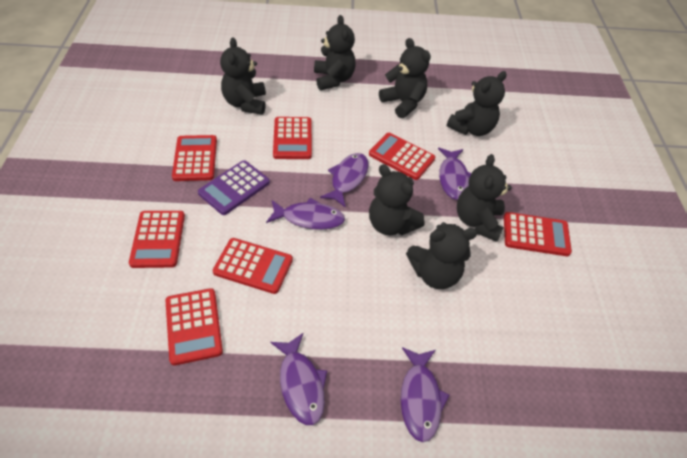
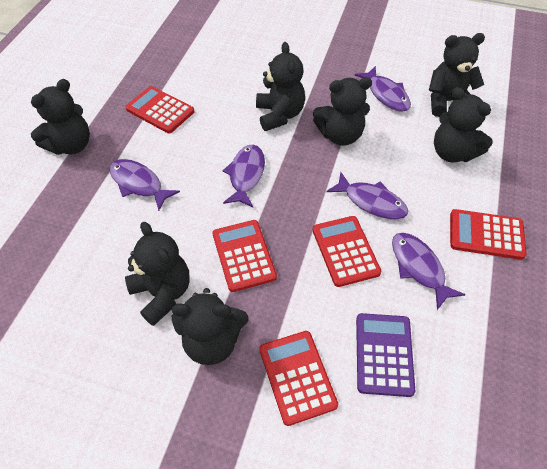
red calculator: [129,211,185,268] [165,288,223,366] [172,135,217,181] [213,238,293,294] [273,117,312,159] [369,133,435,180] [504,212,572,256] = 7 -> [125,86,194,133] [212,220,277,292] [260,331,338,426] [313,216,381,287] [450,209,527,260] = 5

